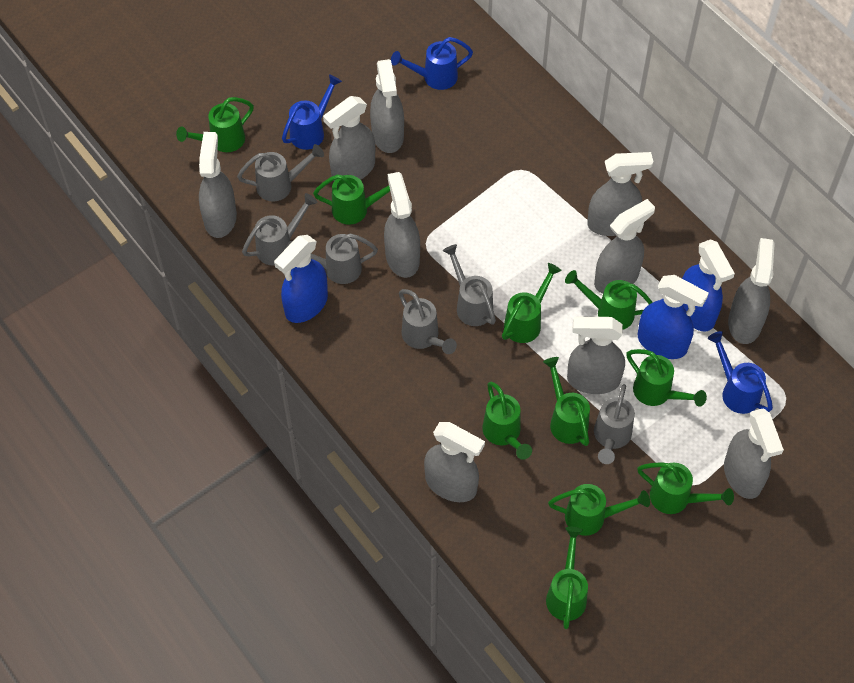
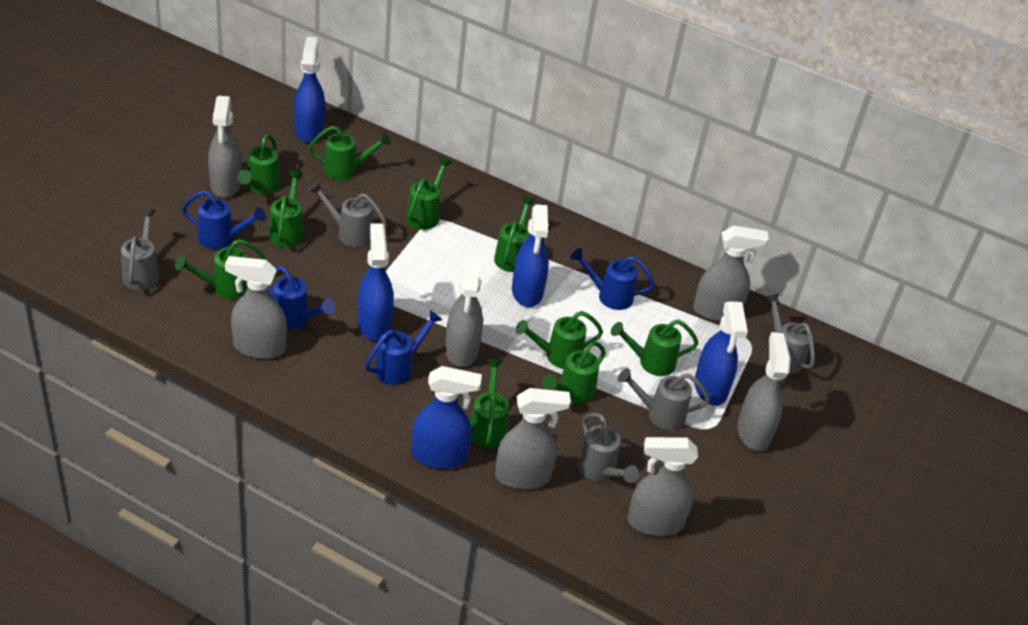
blue spray bottle: [274,235,328,323] [638,275,709,359] [682,239,735,332] = 3 -> [294,36,325,143] [358,223,394,341] [411,366,482,469] [512,204,549,307] [695,302,748,406] = 5
blue watering can: [282,74,342,150] [391,37,473,90] [708,331,773,414] = 3 -> [182,190,266,249] [268,267,335,329] [365,310,442,385] [570,248,654,310] = 4
grey spray bottle: [199,132,237,238] [323,96,375,181] [370,59,404,153] [384,172,420,278] [424,422,485,502] [567,316,625,394] [587,152,653,236] [594,199,655,294] [724,408,784,499] [728,238,775,344] = 10 -> [208,96,242,198] [225,256,287,359] [445,261,483,367] [495,388,571,490] [627,437,698,536] [693,226,769,321] [737,332,791,451] = 7
grey watering can: [237,144,324,202] [242,193,318,265] [286,234,378,284] [399,289,457,354] [442,244,496,326] [594,384,635,464] = 6 -> [121,208,160,290] [309,181,387,247] [577,413,639,483] [618,368,710,430] [765,293,815,374] = 5

